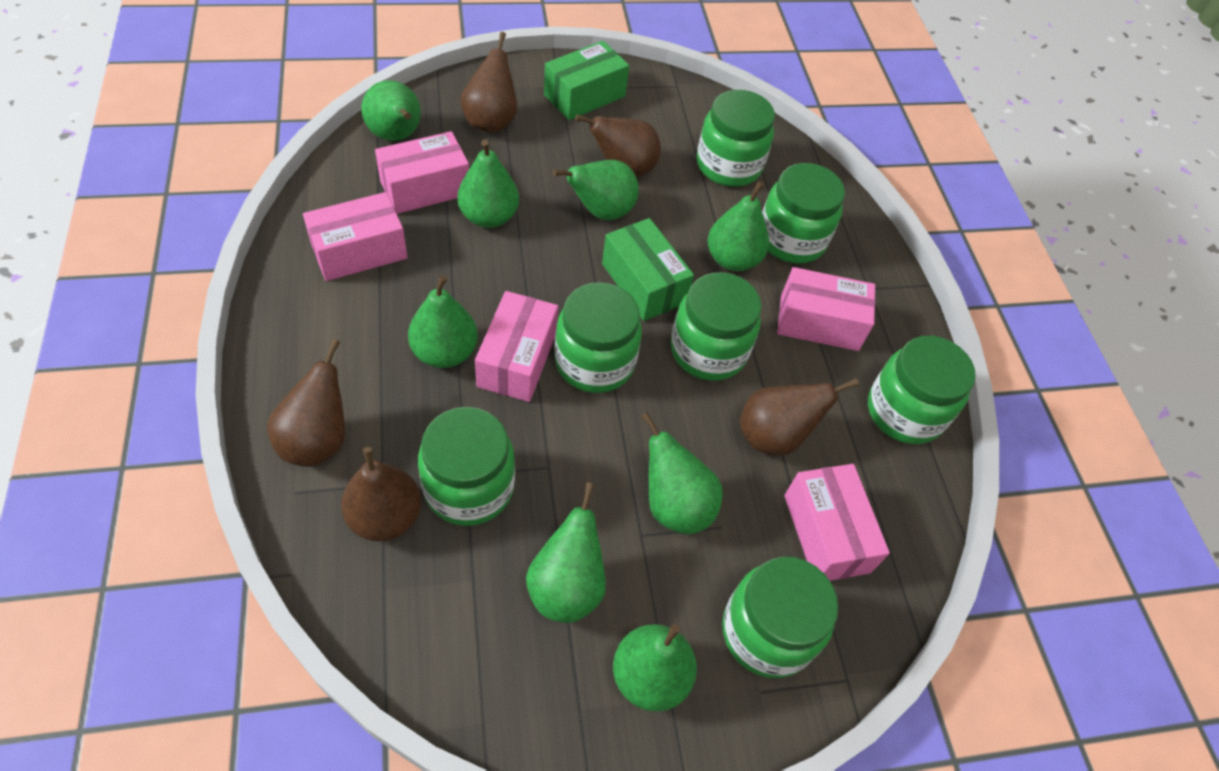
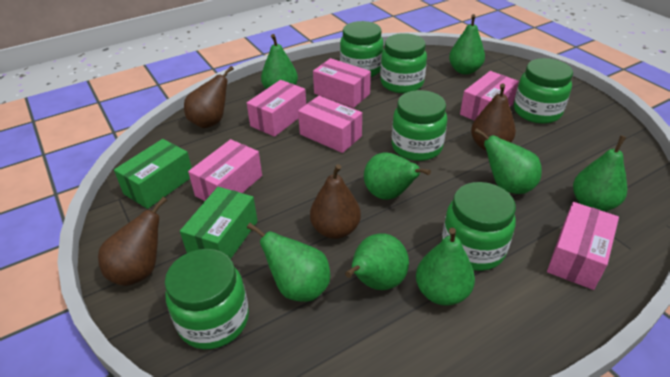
brown pear: [267,339,345,467] [341,447,421,542] [460,32,517,132] [575,115,661,177] [740,378,859,456] = 5 -> [98,197,167,286] [184,66,234,128] [310,164,361,239] [471,84,516,150] = 4
green jar: [418,407,515,526] [554,282,642,393] [671,272,761,381] [697,90,775,187] [722,557,838,678] [762,163,845,264] [868,336,976,444] = 7 -> [165,249,249,349] [340,21,383,77] [380,33,427,93] [392,90,447,161] [442,182,516,271] [514,58,573,124] = 6
pink box: [303,192,407,281] [375,131,469,214] [475,291,558,402] [777,267,875,351] [784,464,890,581] = 5 -> [188,139,262,201] [247,80,306,137] [298,96,362,153] [313,58,371,108] [460,71,519,121] [547,202,619,290] = 6

